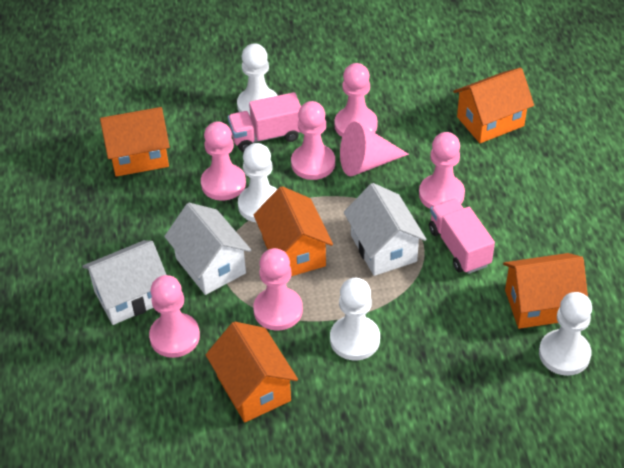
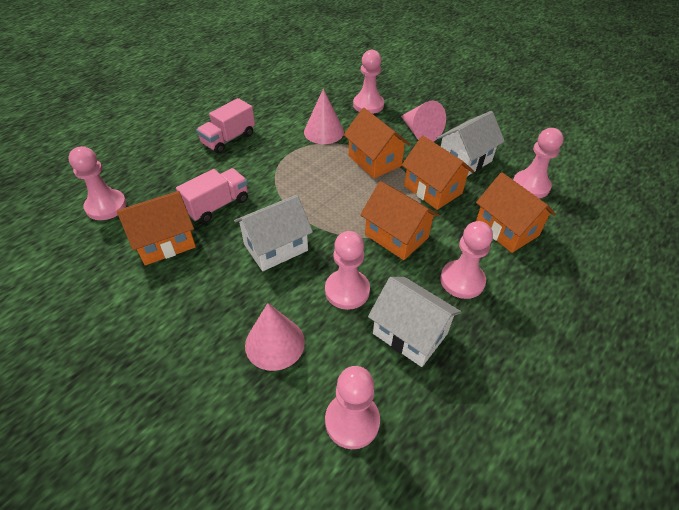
pink cone: [340,122,409,176] = 1 -> [245,303,305,371] [304,89,344,144] [401,101,446,142] = 3
white pawn: [237,43,278,115] [238,143,277,223] [330,278,380,361] [539,292,592,376] = 4 -> none = 0

